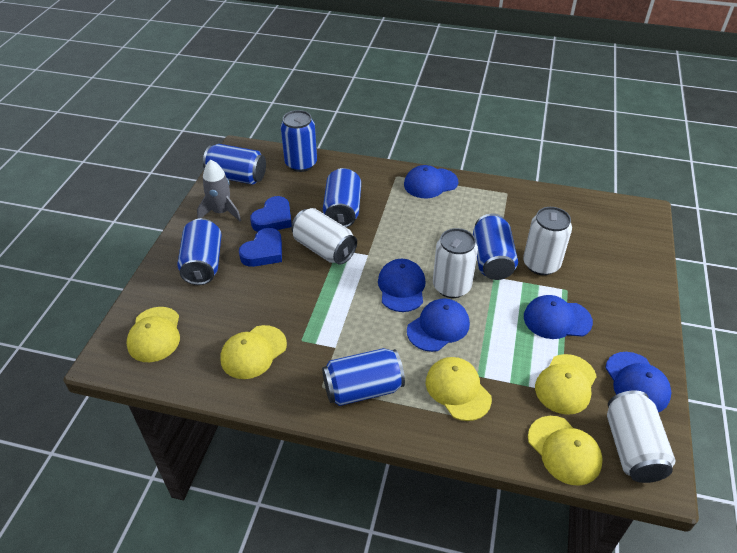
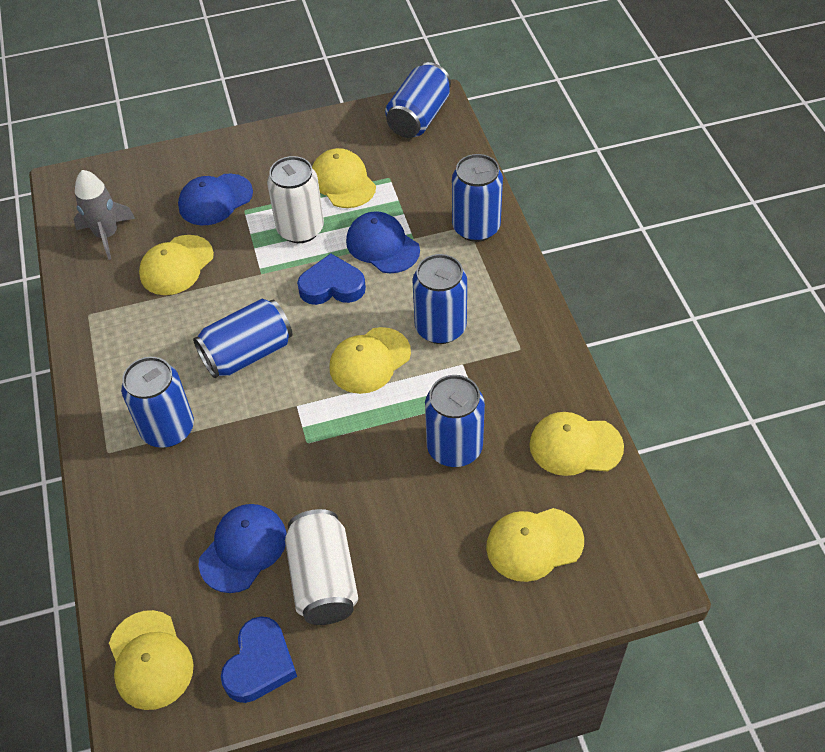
blue cap: [378,259,425,312] [404,165,458,198] [407,298,470,352] [524,295,593,339] [605,352,671,412] = 5 -> [178,174,253,225] [198,504,287,593] [346,211,420,273] = 3
white can: [291,208,357,265] [433,228,478,298] [523,207,572,275] [607,391,676,483] = 4 -> [267,156,324,243] [285,509,358,625] = 2
yellow cap: [127,307,180,362] [221,325,287,379] [426,357,492,421] [528,416,603,486] [535,354,597,415] = 5 -> [109,610,194,710] [139,235,214,295] [312,148,376,208] [330,327,411,394] [486,508,584,582] [530,412,624,476] = 6

